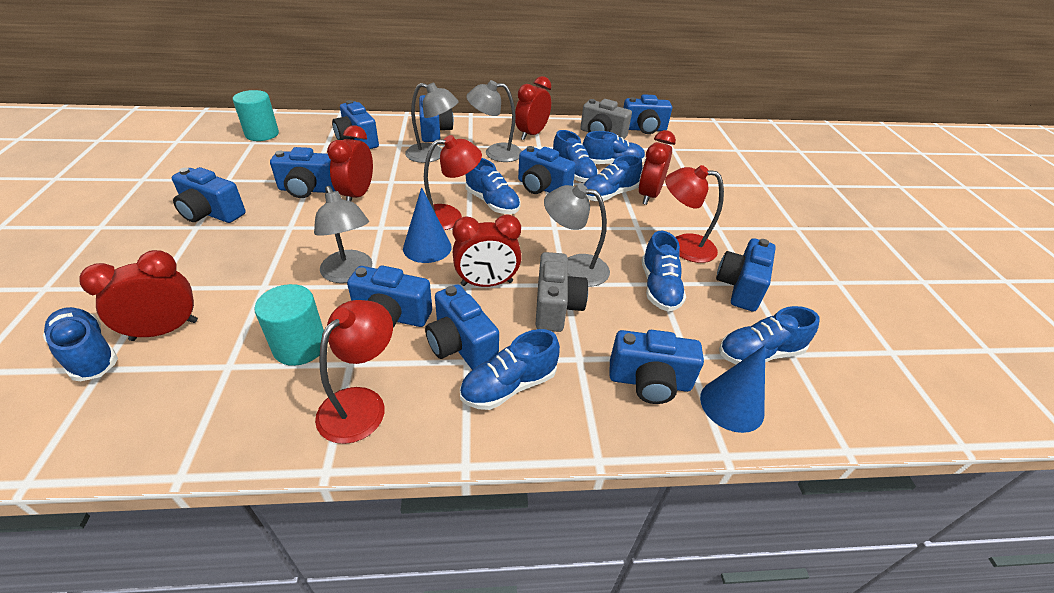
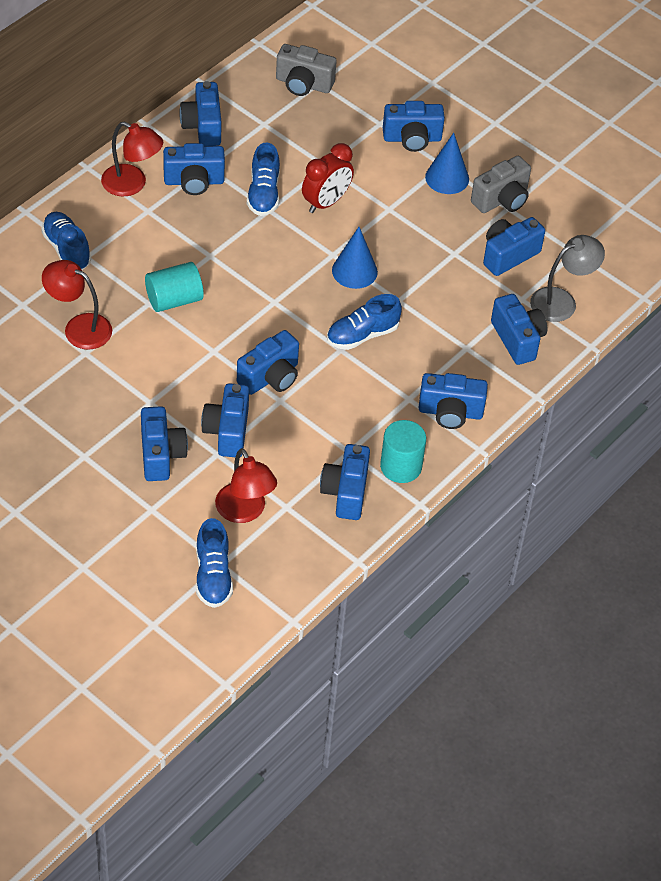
blue shoe: [43,307,118,381] [460,329,560,410] [465,158,521,214] [553,130,598,183] [583,131,645,164] [584,155,643,201] [642,231,686,311] [719,306,820,365] = 8 -> [41,212,91,271] [196,518,233,608] [247,143,280,216] [327,294,402,350] = 4
grey lamp: [314,186,372,283] [405,83,459,163] [466,80,522,162] [544,183,610,286] = 4 -> [530,235,605,322] = 1
red clock: [80,250,198,341] [327,125,373,202] [452,214,522,287] [515,76,551,140] [638,130,676,205] = 5 -> [302,143,354,213] = 1

